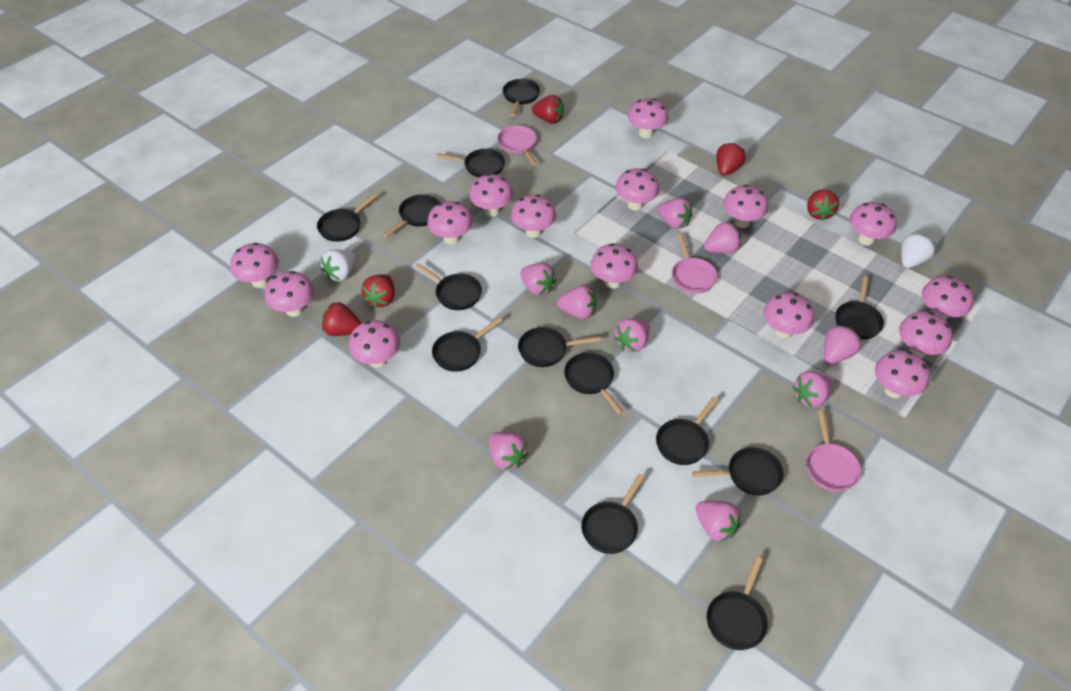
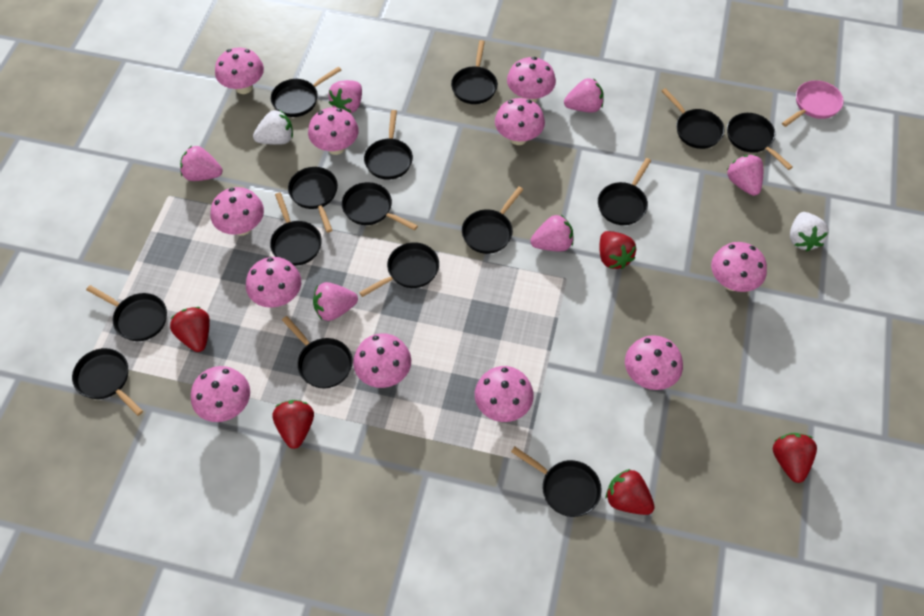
black pan: [317,193,377,242] [383,195,440,237] [415,263,482,310] [432,317,503,372] [436,149,505,177] [503,79,540,116] [518,327,600,367] [564,352,624,415] [581,474,645,554] [656,397,718,465] [692,447,783,495] [707,556,768,650] [835,277,884,340] = 13 -> [72,348,143,416] [86,285,167,341] [270,193,322,266] [271,66,341,117] [282,316,353,388] [288,167,338,233] [342,182,418,230] [359,242,439,297] [364,110,413,180] [451,40,498,104] [462,187,524,254] [511,447,602,517] [598,158,651,225] [662,88,725,149] [727,113,793,170] = 15
pink mushroom: [230,243,279,288] [265,271,314,317] [349,320,400,367] [427,201,473,245] [469,174,513,217] [511,194,556,238] [591,243,638,288] [615,168,659,211] [628,98,668,138] [723,185,768,228] [764,292,814,339] [849,202,897,245] [875,350,930,399] [899,311,952,358] [922,276,974,320] = 15 -> [191,366,250,422] [210,187,264,236] [215,48,264,94] [246,257,301,308] [308,107,359,155] [353,333,411,388] [475,366,534,422] [495,98,545,145] [507,57,556,102] [625,335,683,390] [711,242,767,292] = 11
pink pan: [497,125,537,166] [672,234,718,294] [806,411,861,492] = 3 -> [782,80,844,127] = 1
pink strawberry: [489,432,529,470] [520,263,556,296] [557,285,596,319] [614,318,650,352] [657,198,692,229] [696,501,741,542] [704,222,741,253] [793,371,833,407] [824,325,861,364] = 9 -> [180,146,223,181] [313,282,358,321] [328,80,362,114] [530,215,573,251] [564,78,604,113] [727,155,763,196] = 6

